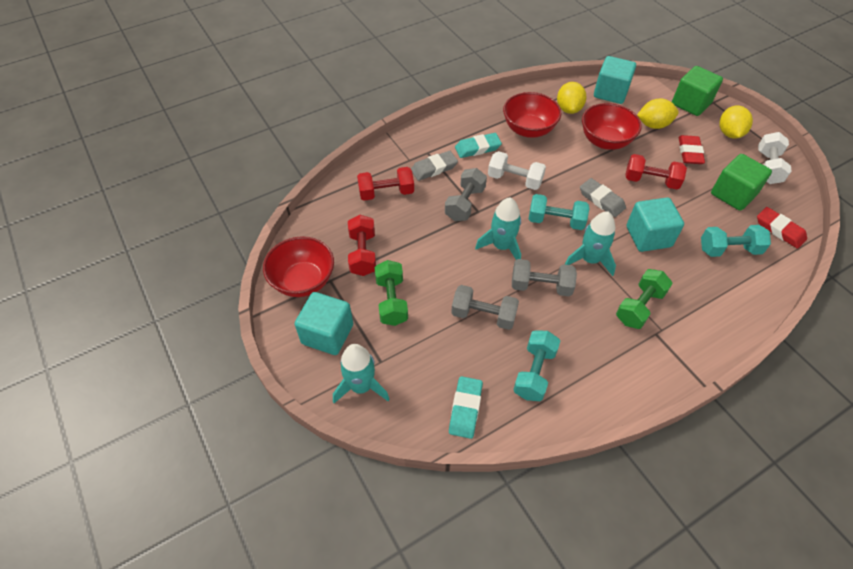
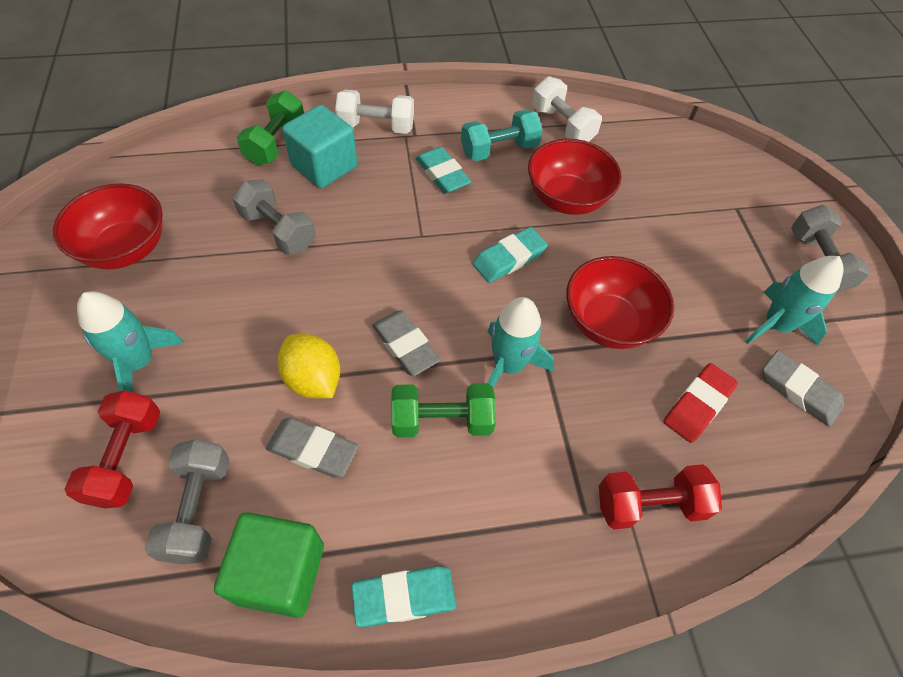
green cube: [672,66,723,116] [711,154,772,211] = 2 -> [214,513,324,618] = 1
grey eraser: [411,151,458,181] [580,178,626,217] = 2 -> [266,418,358,478] [372,310,441,376] [763,350,844,427] = 3
red dumbbell: [348,215,376,276] [357,167,414,201] [625,154,687,189] = 3 -> [64,390,160,508] [599,464,722,529] = 2
red eraser: [679,135,705,164] [757,207,807,249] = 2 -> [663,363,738,443] = 1
turquoise cube: [295,292,353,355] [594,56,636,104] [627,197,684,252] = 3 -> [282,105,357,188] = 1
turquoise dumbbell: [513,331,560,401] [529,194,590,230] [701,225,771,257] = 3 -> [461,109,543,161] = 1
turquoise eraser: [449,376,483,439] [455,133,502,158] = 2 -> [351,566,456,627] [415,147,471,194] [473,227,548,283] = 3
yellow lemon: [557,82,586,114] [637,98,679,129] [719,106,753,139] = 3 -> [277,334,340,398] = 1

